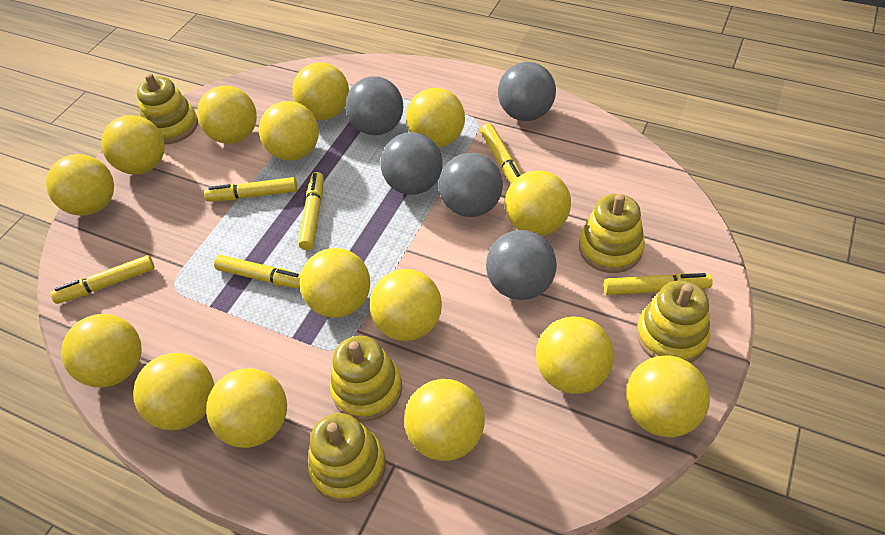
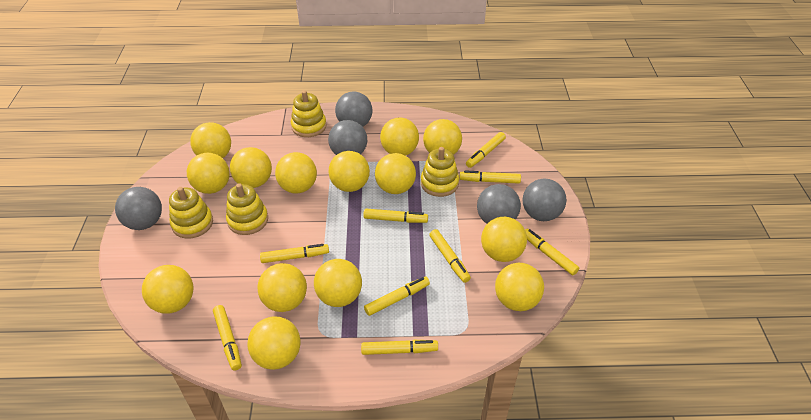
yellow ball: [46,154,114,216] [61,314,142,387] [101,115,165,175] [133,353,214,430] [197,86,257,144] [206,368,287,448] [259,101,319,161] [293,62,349,120] [300,248,370,318] [370,269,442,341] [404,379,485,461] [406,88,465,148] [505,170,571,236] [536,316,614,394] [626,355,710,437] = 15 -> [142,265,193,314] [187,153,230,194] [190,122,231,158] [230,147,272,188] [247,317,301,370] [258,263,307,312] [275,152,317,193] [314,259,362,307] [329,151,370,192] [375,153,416,194] [380,118,419,156] [423,119,462,155] [481,217,527,262] [495,263,544,311] = 14
yellow marker: [50,255,155,304] [204,177,298,202] [214,255,301,289] [298,172,324,250] [481,123,522,184] [604,273,713,295] = 6 -> [213,305,242,370] [260,244,329,263] [361,340,438,355] [363,209,428,223] [364,276,430,316] [429,229,471,283] [459,170,521,184] [466,132,506,168] [525,229,579,275] = 9
yellow stacking toy: [137,73,198,144] [308,413,386,503] [330,336,402,421] [579,194,645,273] [636,280,710,363] = 5 -> [169,187,213,239] [226,183,268,235] [291,90,327,137] [421,147,459,197] = 4

